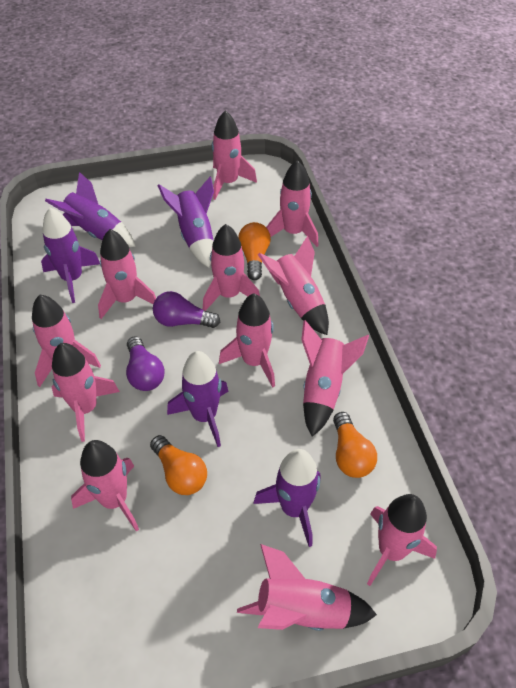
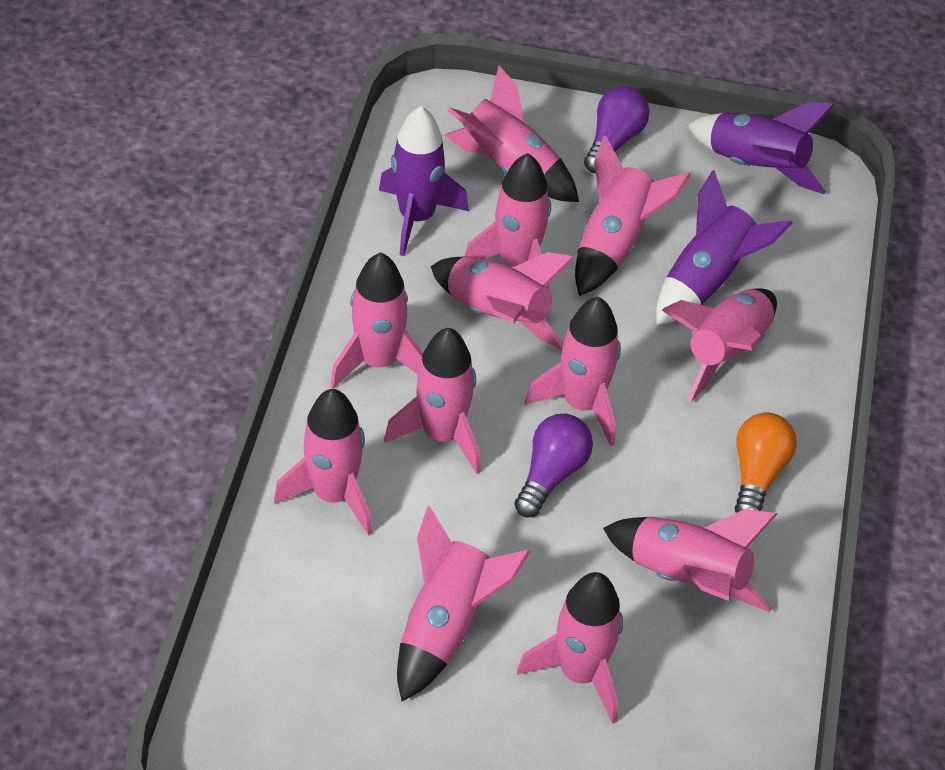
orange light bulb: [150,435,207,495] [238,222,271,280] [333,412,377,478] = 3 -> [735,413,797,513] = 1
purple rocket: [41,207,100,303] [45,172,136,247] [158,176,214,267] [167,351,228,447] [253,449,320,547] = 5 -> [379,106,469,256] [656,170,793,325] [687,102,835,194] = 3

